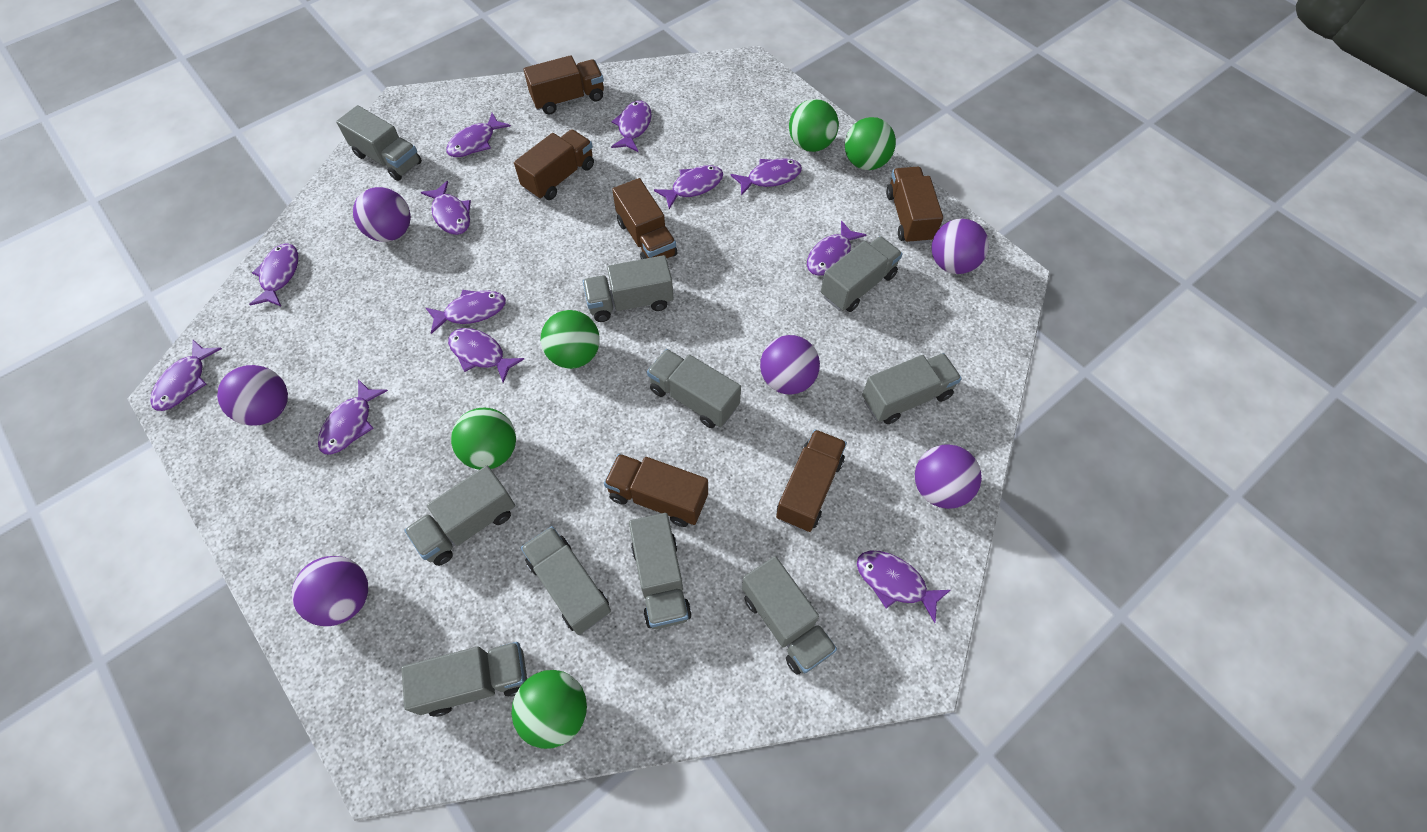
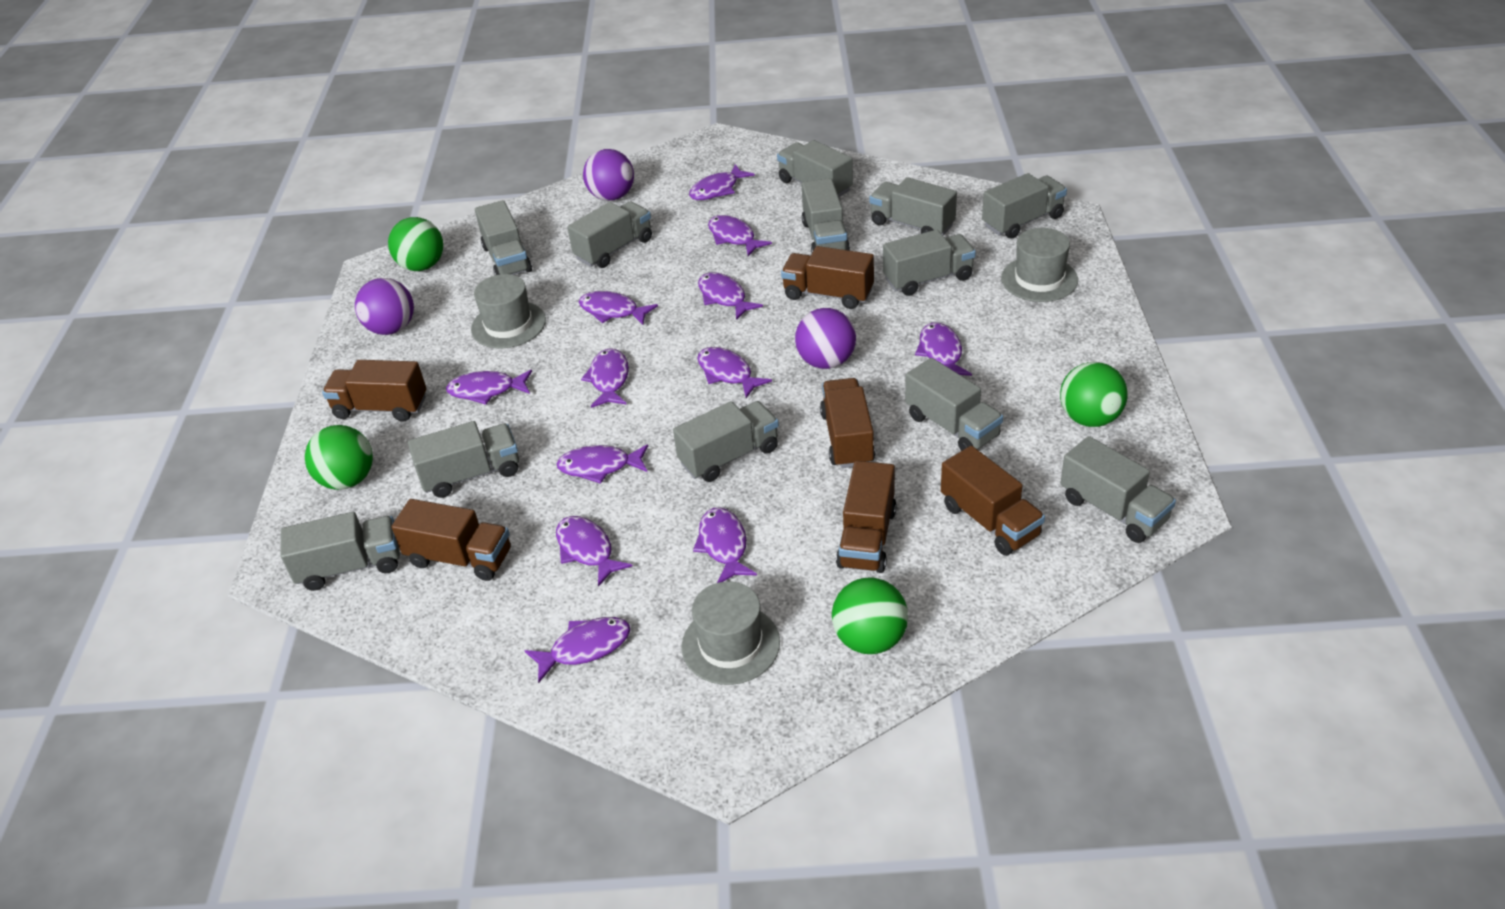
green ball: [451,408,516,470] [511,670,587,749] [541,310,600,369] [789,99,839,152] [845,117,896,170] = 5 -> [305,425,373,490] [388,217,443,271] [832,578,908,654] [1060,362,1128,427] = 4
grey hat: none = 0 -> [471,274,546,348] [681,582,780,685] [1001,228,1078,302] = 3
grey truck: [336,105,422,181] [401,642,527,717] [404,465,515,566] [521,526,611,635] [583,255,674,322] [629,513,692,629] [647,349,741,428] [742,556,837,675] [821,236,903,312] [862,353,962,424] = 10 -> [281,512,400,591] [408,421,519,498] [475,200,532,275] [567,202,652,268] [673,401,779,482] [777,140,853,197] [801,178,850,252] [869,177,957,235] [883,230,976,296] [905,358,1003,451] [982,173,1067,239] [1060,436,1176,543] = 12
purple ball: [217,365,288,426] [292,556,368,626] [353,187,411,242] [760,335,820,395] [915,444,982,509] [931,219,989,274] = 6 -> [355,278,414,335] [583,149,634,201] [795,308,856,369] = 3

